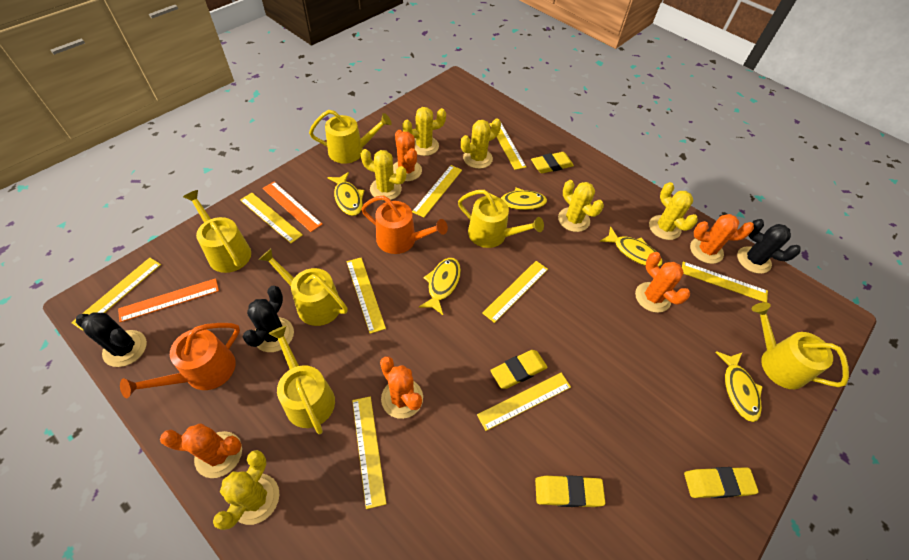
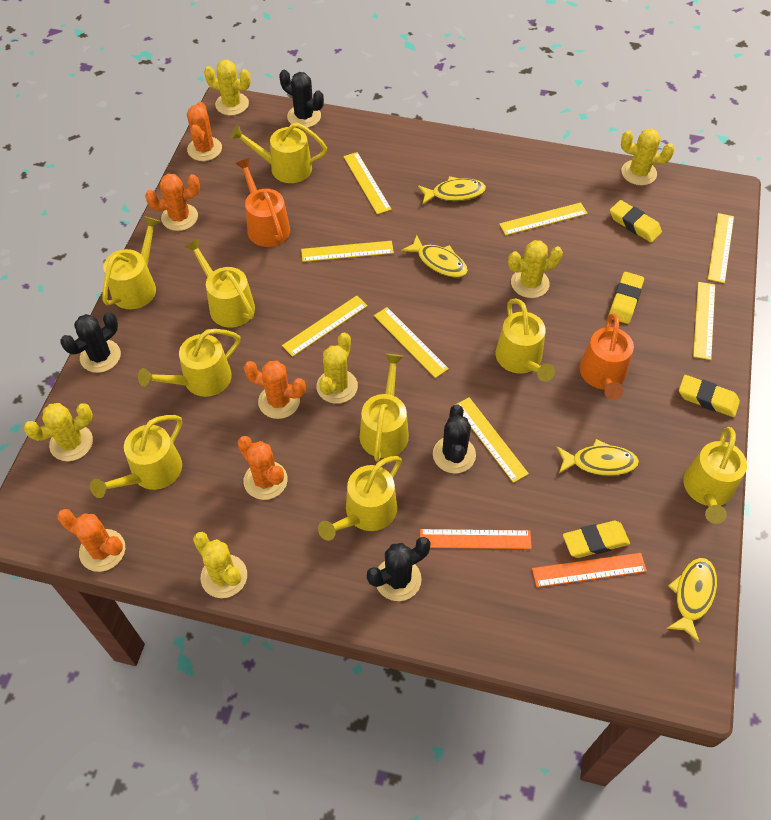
black cactus: [76,312,147,367] [243,286,294,352] [737,219,801,274] = 3 -> [60,312,121,373] [279,70,324,128] [367,537,431,601] [433,405,476,474] = 4
yellow fish: [328,172,365,216] [419,258,461,315] [490,188,547,210] [600,227,663,267] [716,351,763,422] = 5 -> [401,235,468,278] [418,176,486,205] [557,439,639,476] [666,558,717,642] = 4
yellow ruler: [71,258,161,331] [240,193,303,243] [346,258,386,334] [352,397,387,509] [412,165,462,218] [477,373,571,431] [482,261,548,323] [489,121,526,170] [682,262,768,302] = 9 -> [282,296,368,357] [301,241,394,262] [343,152,392,214] [374,307,449,378] [455,397,529,483] [499,202,588,235] [693,282,715,360] [708,213,734,283] = 8
yellow watering can: [183,190,251,273] [259,249,348,326] [268,326,335,434] [309,110,392,164] [458,190,544,248] [751,302,849,389] = 6 -> [90,415,182,498] [102,216,161,309] [138,329,240,397] [185,238,255,328] [230,123,327,183] [318,456,402,541] [360,354,409,461] [496,299,555,382] [683,427,747,524] = 9

